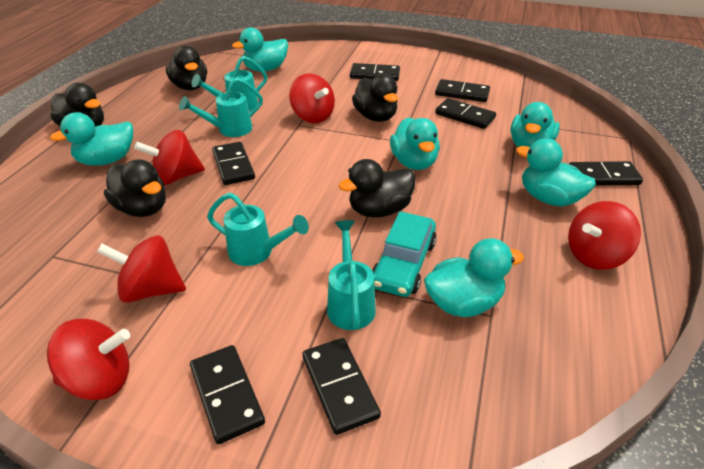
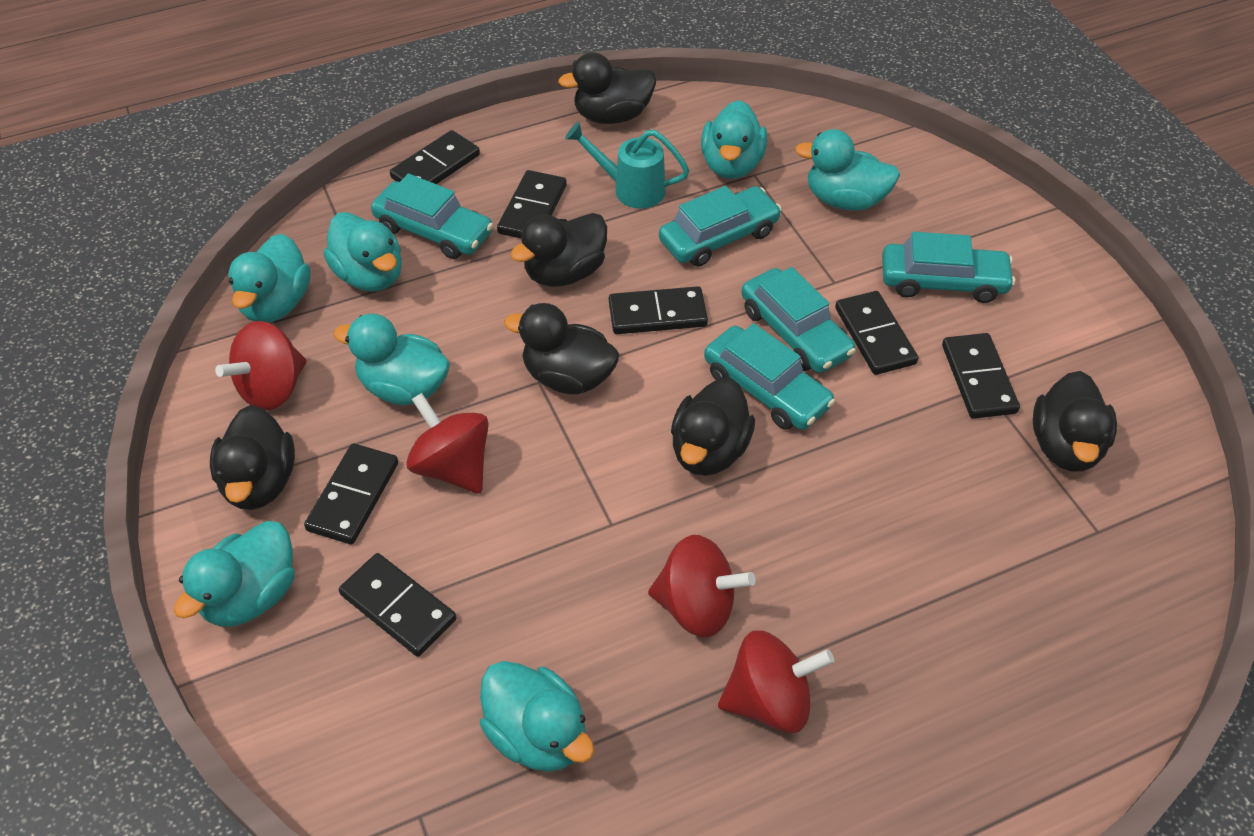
black duck: [50,83,104,127] [104,159,166,217] [166,45,207,90] [339,159,416,218] [352,74,398,122] = 5 -> [210,405,295,510] [504,303,619,394] [510,213,607,287] [558,52,656,124] [671,377,755,476] [1033,371,1117,472] = 6
red spinning top: [47,319,130,400] [97,235,186,303] [134,130,205,185] [289,73,335,123] [568,201,641,270] = 5 -> [215,321,307,410] [406,393,489,493] [648,535,755,637] [718,630,834,733] = 4
turquoise car: [372,211,437,297] = 1 -> [371,174,494,259] [659,186,782,267] [704,323,835,430] [741,267,856,373] [882,232,1015,303] = 5
turquoise duck: [50,112,133,166] [232,27,288,72] [390,117,440,170] [424,238,524,317] [511,102,560,147] [516,138,596,207] = 6 -> [174,521,295,627] [228,234,311,322] [323,212,402,292] [333,314,450,405] [480,661,595,772] [701,100,767,179] [795,129,900,211] = 7
turquoise watering can: [179,78,263,137] [191,56,267,111] [207,193,309,266] [327,220,376,330] = 4 -> [565,122,690,209] = 1

